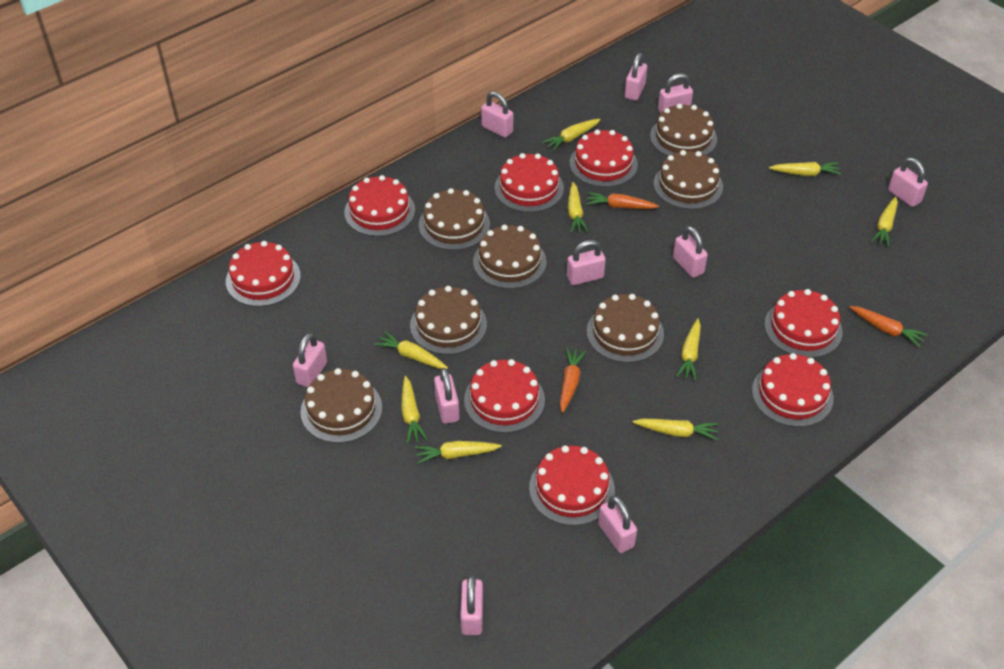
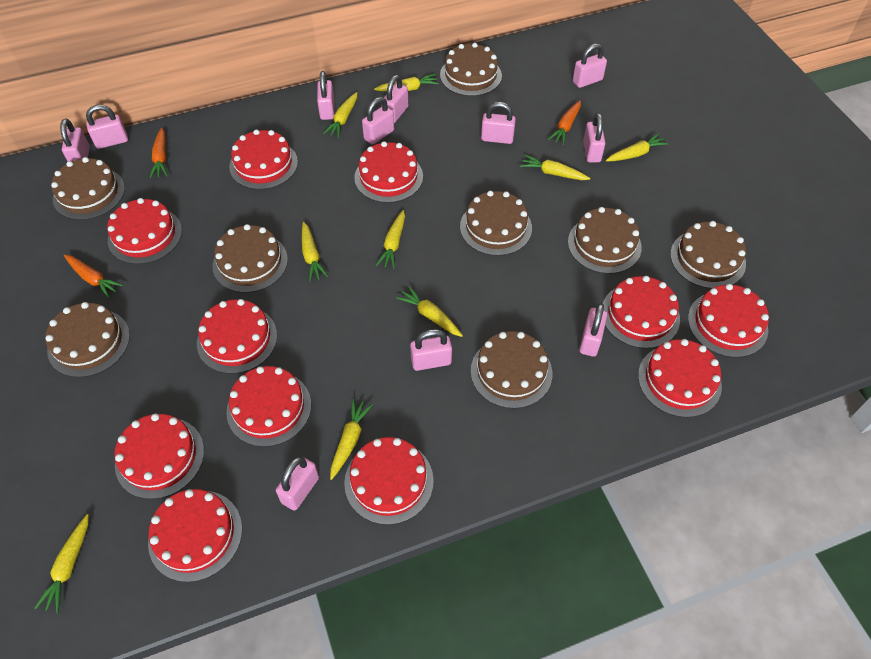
brown cake: [301,368,382,443] [410,286,487,355] [419,188,490,250] [473,225,546,289] [587,294,664,363] [650,104,717,156] [654,150,723,209] = 7 -> [45,302,130,377] [51,157,125,220] [212,224,288,293] [440,43,502,96] [460,191,532,256] [471,331,552,409] [568,207,642,274] [670,221,746,289] = 8
pink padlock: [293,333,327,387] [434,368,459,424] [460,575,483,635] [481,92,513,138] [567,240,606,285] [598,496,637,553] [625,53,647,101] [658,73,693,113] [673,226,708,278] [888,158,928,207] = 10 -> [60,119,90,162] [86,105,128,149] [276,456,319,511] [317,71,334,120] [362,97,394,145] [384,75,409,123] [410,329,452,371] [481,102,516,144] [573,43,607,88] [579,303,607,357] [583,113,605,162] = 11
red cake: [226,241,301,307] [344,175,415,236] [464,359,545,433] [495,153,564,212] [529,445,615,526] [570,129,638,187] [752,353,834,427] [765,289,842,358] = 8 -> [107,198,182,264] [114,414,204,499] [148,489,242,582] [197,299,277,374] [226,366,311,447] [229,129,298,189] [344,437,434,525] [354,141,423,203] [603,276,680,348] [638,339,722,418] [688,284,769,357] = 11

